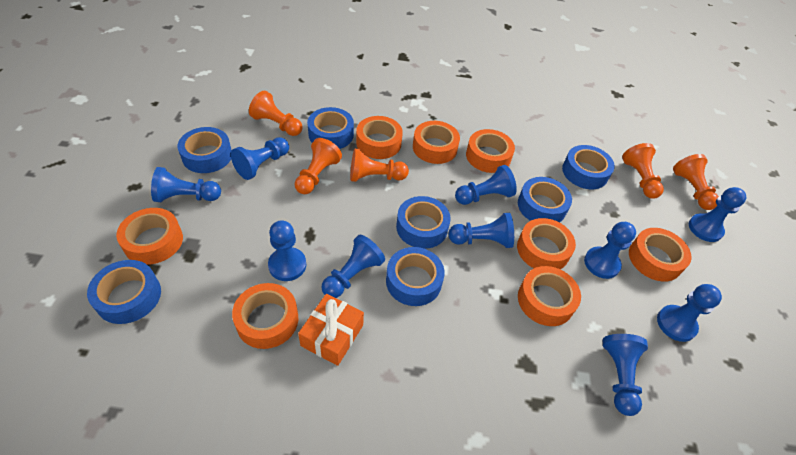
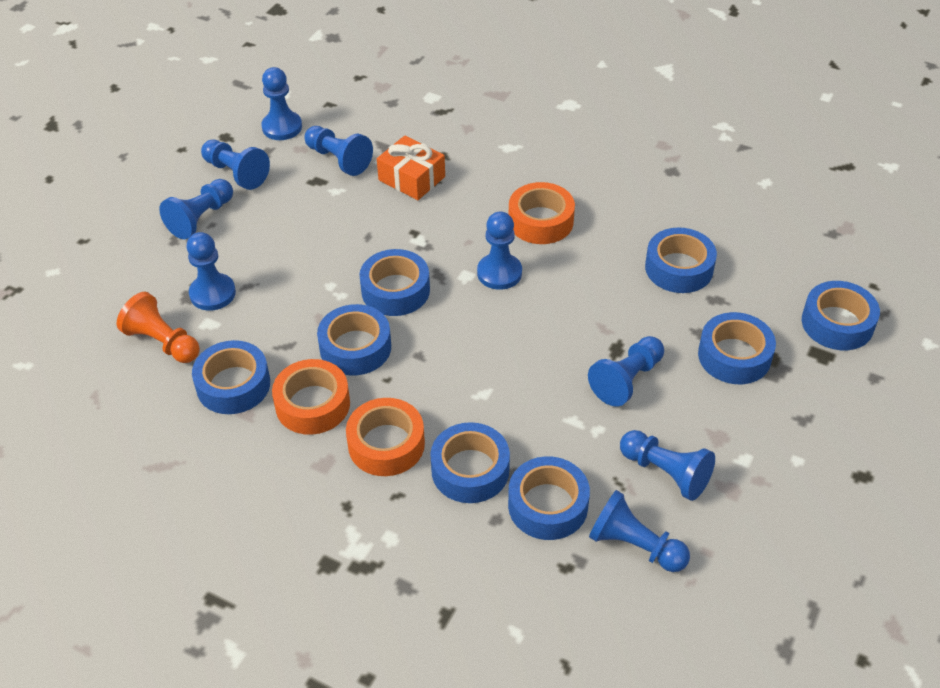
blue pawn: [151,167,221,202] [231,137,289,180] [268,220,306,281] [321,235,385,298] [448,213,514,248] [455,165,517,205] [584,222,636,279] [603,334,648,416] [657,284,722,342] [689,187,746,242] = 10 -> [159,179,233,239] [186,232,236,311] [201,140,270,190] [262,67,302,140] [304,126,373,176] [477,211,522,290] [588,336,664,407] [589,490,690,572] [620,430,715,501] = 9
blue tape: [87,260,161,324] [178,127,232,173] [307,107,354,149] [386,247,445,306] [396,196,451,249] [518,177,572,223] [562,145,615,189] = 7 -> [192,340,270,414] [317,304,391,375] [359,249,430,316] [430,422,510,503] [508,456,590,540] [645,228,717,293] [698,312,776,384] [802,281,880,350] = 8
orange pawn: [249,91,303,136] [295,138,342,194] [350,149,409,182] [622,143,664,199] [673,154,719,210] = 5 -> [117,292,200,363] = 1
orange tape: [116,208,183,265] [232,283,298,349] [356,116,403,159] [413,121,460,164] [466,129,515,173] [517,218,576,270] [518,266,581,326] [629,228,692,282] = 8 -> [272,359,350,435] [346,398,425,476] [509,182,575,244] = 3

